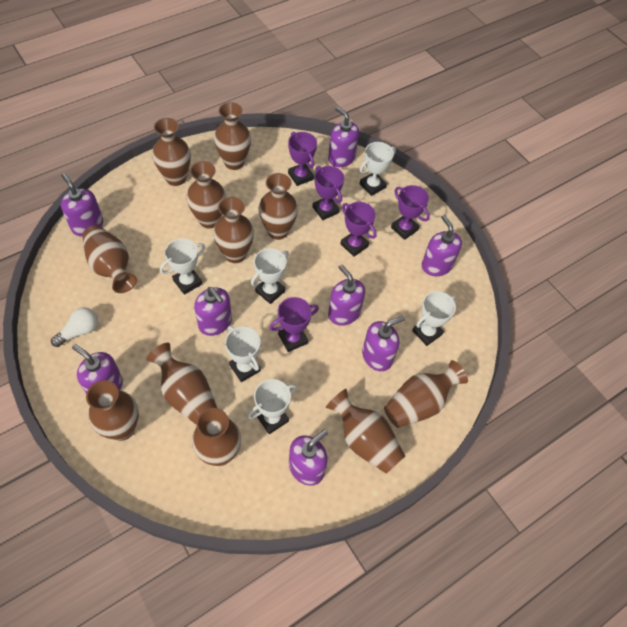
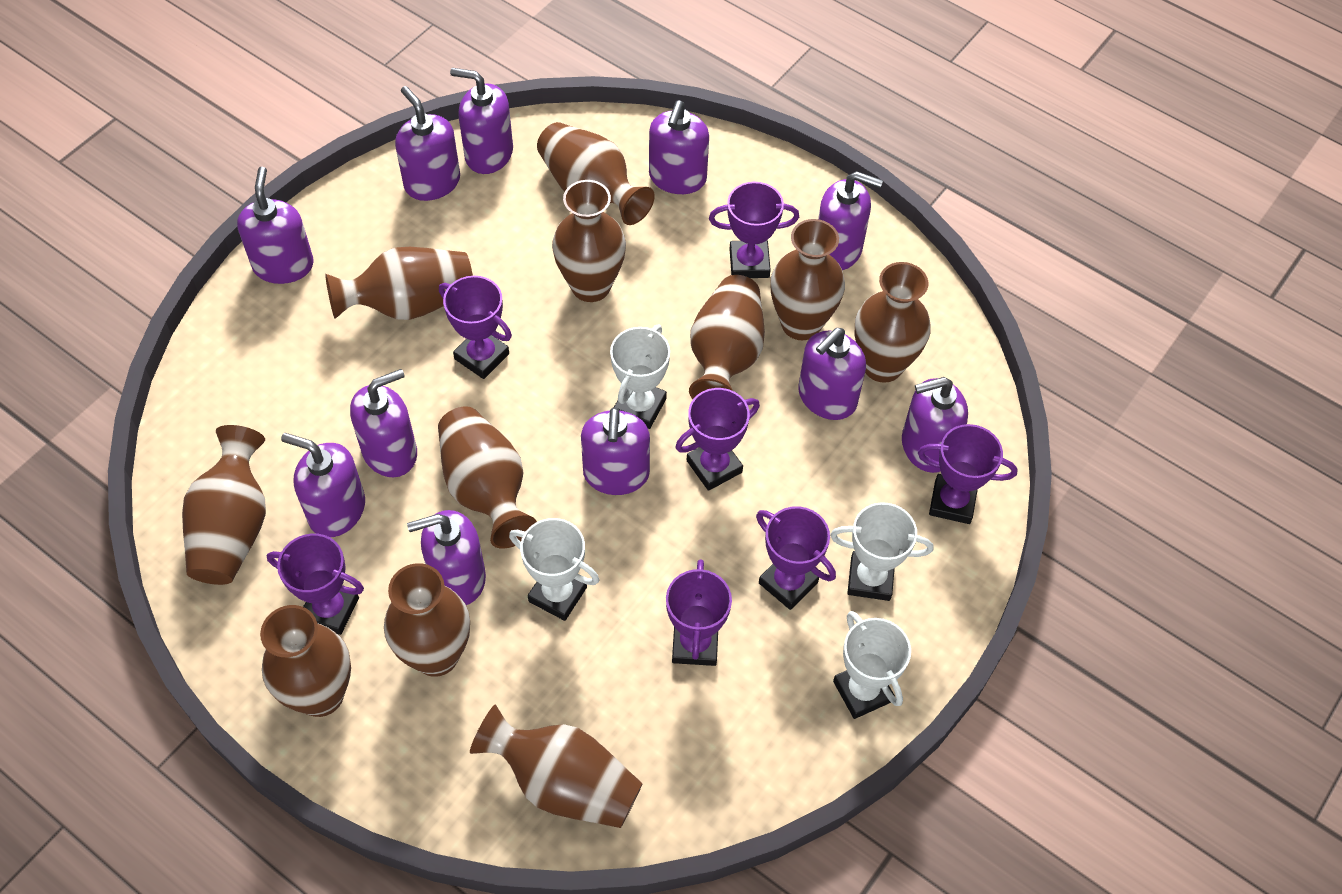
purple soap dispenser: [61,173,103,236] [72,344,123,394] [194,287,232,336] [289,429,328,486] [328,106,359,167] [328,264,365,326] [362,316,405,371] [422,215,462,276] = 8 -> [237,167,314,284] [281,433,365,537] [350,369,417,477] [395,86,460,201] [407,510,486,605] [450,68,513,174] [581,407,650,495] [649,101,709,194] [798,328,866,420] [818,171,883,270] [902,377,968,473] = 11
purple trophy: [269,297,319,352] [288,132,317,186] [312,166,344,220] [340,202,377,257] [391,185,430,240] = 5 -> [267,534,364,635] [439,276,512,379] [666,559,732,666] [675,388,760,491] [709,182,799,278] [756,506,836,610] [918,424,1018,524] = 7
white light bulb: [51,307,98,347] = 1 -> none = 0
white trophy: [160,238,205,295] [225,326,261,382] [247,379,297,434] [251,248,289,304] [360,142,396,196] [412,291,457,346] = 6 -> [509,518,599,621] [610,325,670,429] [830,502,933,601] [833,611,911,719] = 4

